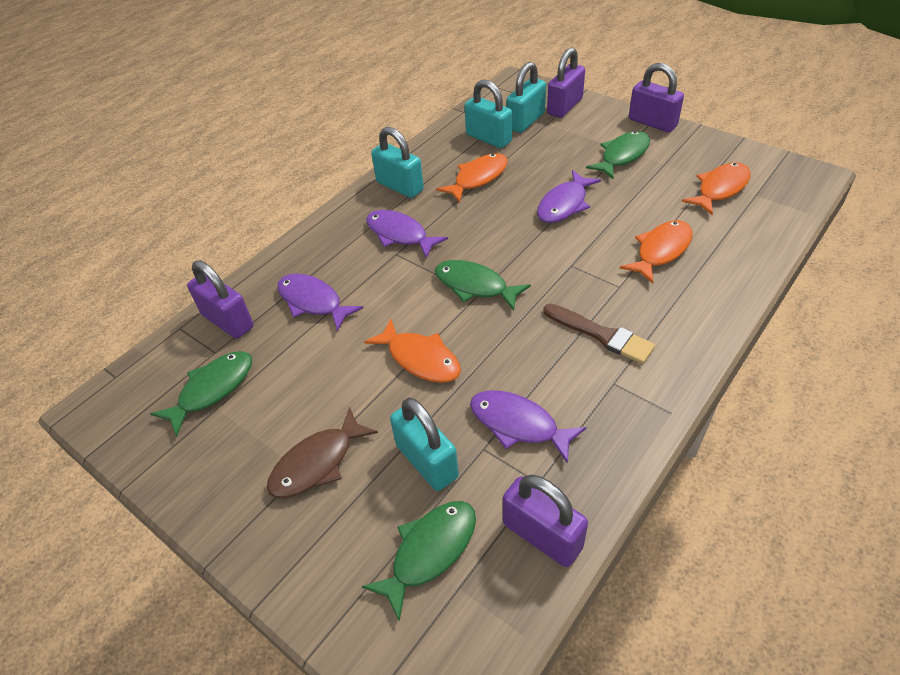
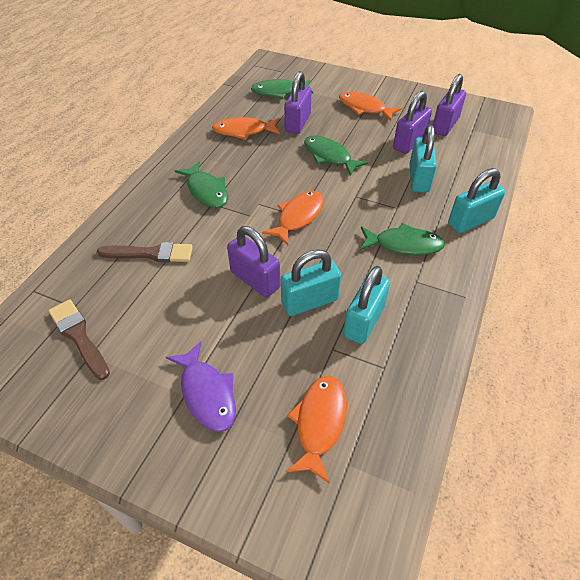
brown brush: [543,304,655,364] = 1 -> [48,299,110,380] [97,242,193,262] = 2
brown fish: [267,407,378,498] = 1 -> none = 0
purple fish: [277,273,363,331] [366,210,448,258] [470,390,586,464] [537,170,601,223] = 4 -> [166,341,236,432] = 1

